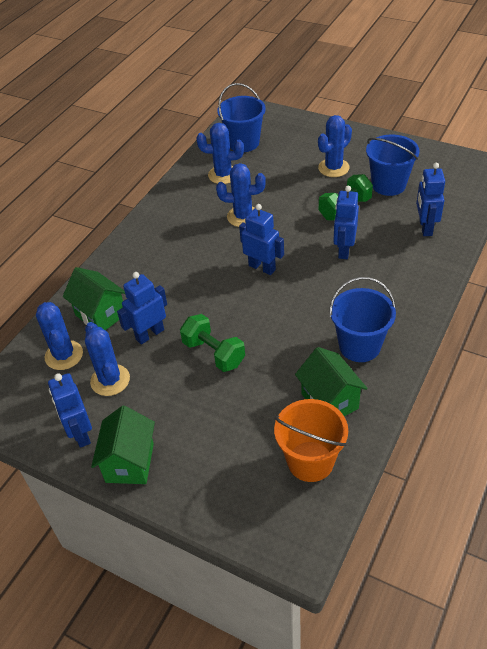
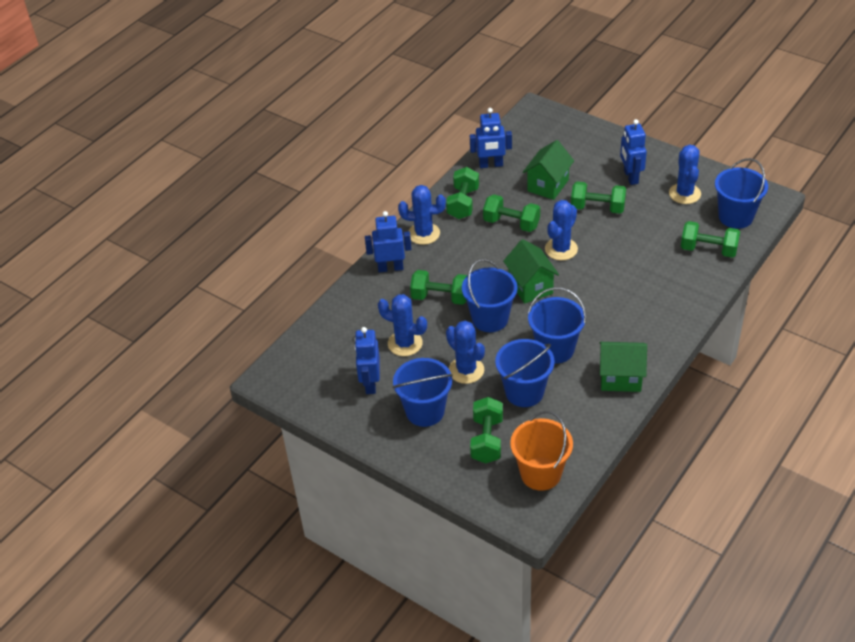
blue bucket: [217,83,266,152] [329,277,396,362] [366,135,420,196] = 3 -> [393,358,453,427] [462,259,518,332] [495,339,555,407] [528,287,586,364] [715,158,768,229] = 5
blue robot: [48,373,92,448] [117,272,167,345] [239,204,284,275] [333,186,359,259] [416,163,445,236] = 5 -> [354,327,380,394] [365,211,411,272] [470,108,512,168] [620,119,647,185] = 4
green dumbbell: [180,314,245,372] [319,174,373,221] = 2 -> [410,270,467,305] [446,167,479,219] [470,397,503,464] [483,194,540,232] [571,182,626,214] [681,221,740,258] = 6

